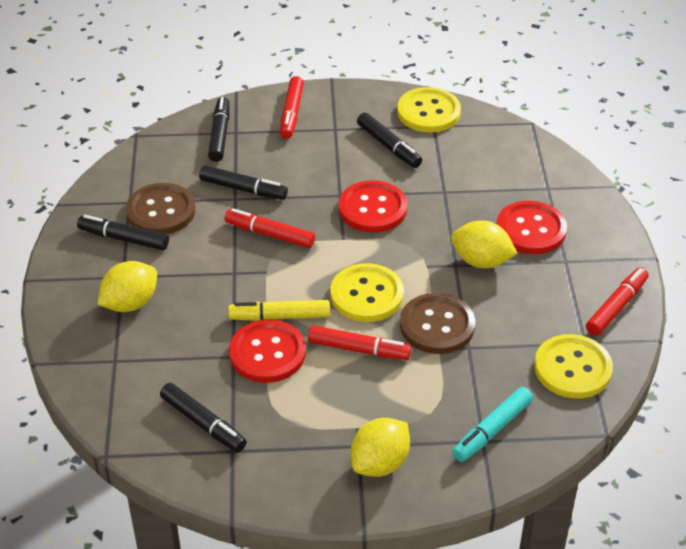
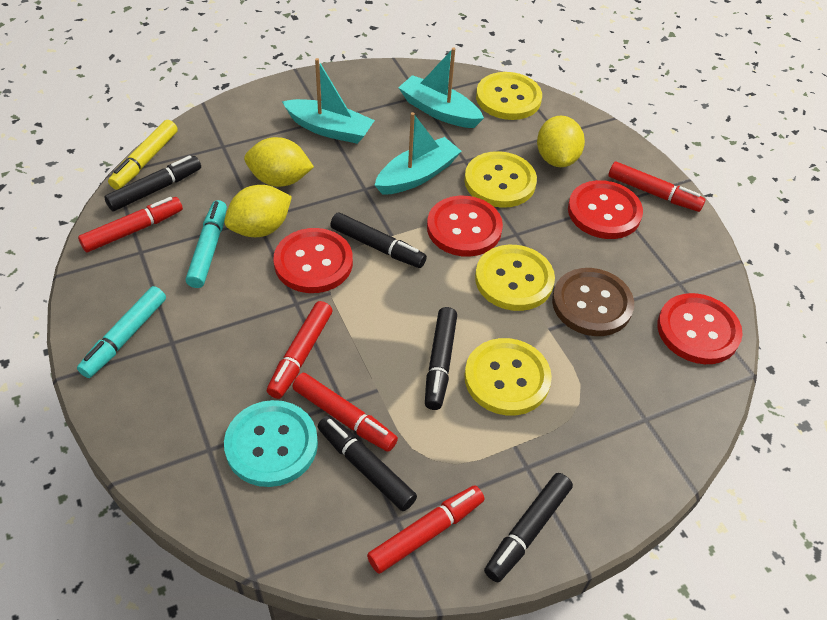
brown button: [126,183,195,234] [400,293,475,354] = 2 -> [552,268,634,336] = 1
red button: [229,320,306,383] [339,180,407,233] [497,201,567,254] = 3 -> [273,228,353,293] [427,196,503,257] [568,180,643,239] [657,293,743,364] = 4
red marker: [225,208,315,248] [280,76,304,139] [308,325,411,360] [586,267,649,336] = 4 -> [78,197,183,252] [267,301,333,399] [292,373,398,452] [367,485,484,574] [608,162,706,212] = 5
turquoise boat: none = 0 -> [282,58,375,144] [375,112,462,195] [398,48,484,128] = 3
turquoise button: none = 0 -> [224,400,318,487] = 1
turquoise marker: [452,387,533,462] = 1 -> [77,286,166,378] [186,200,227,288] = 2
yellow button: [330,263,404,322] [397,87,461,133] [534,334,613,399] = 3 -> [464,151,537,208] [464,338,552,415] [475,245,555,311] [476,72,542,120] = 4

